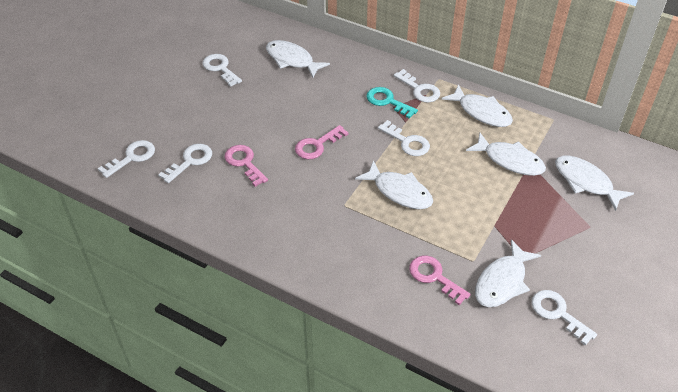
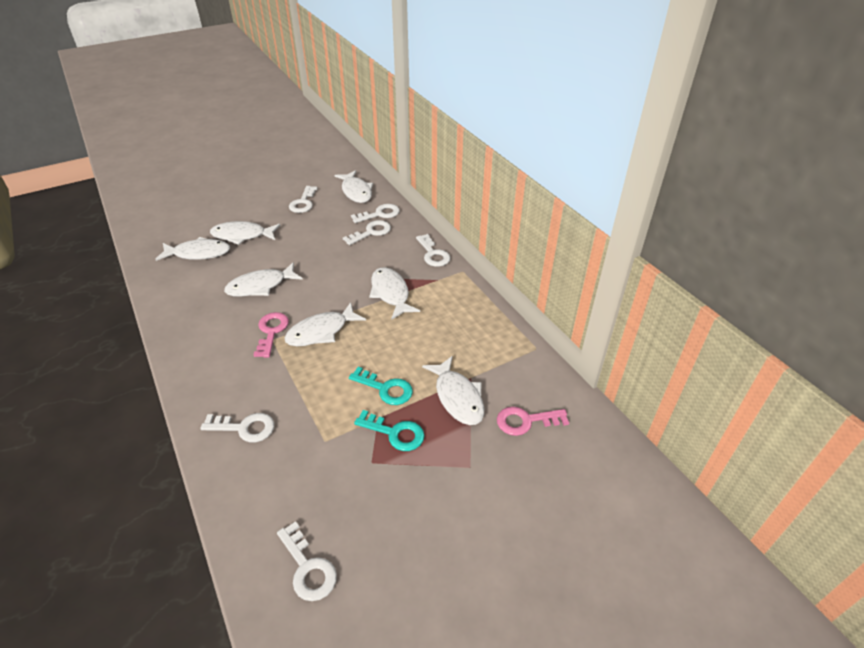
pink key: [224,145,268,187] [295,125,349,159] [409,256,471,305] = 3 -> [254,312,289,358] [497,406,569,436] = 2
turquoise key: [366,87,418,119] = 1 -> [349,367,413,405] [354,410,425,451] = 2
white fish: [266,40,330,78] [355,160,433,209] [441,84,513,127] [466,133,546,176] [475,239,541,307] [555,156,634,211] = 6 -> [155,237,230,261] [210,221,280,245] [224,262,303,297] [284,302,366,346] [334,170,373,203] [369,267,420,320] [422,356,484,425] = 7

